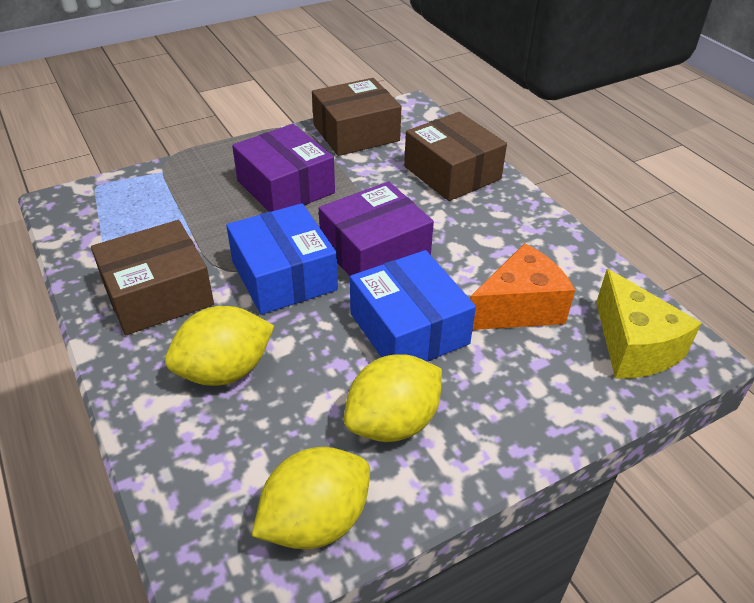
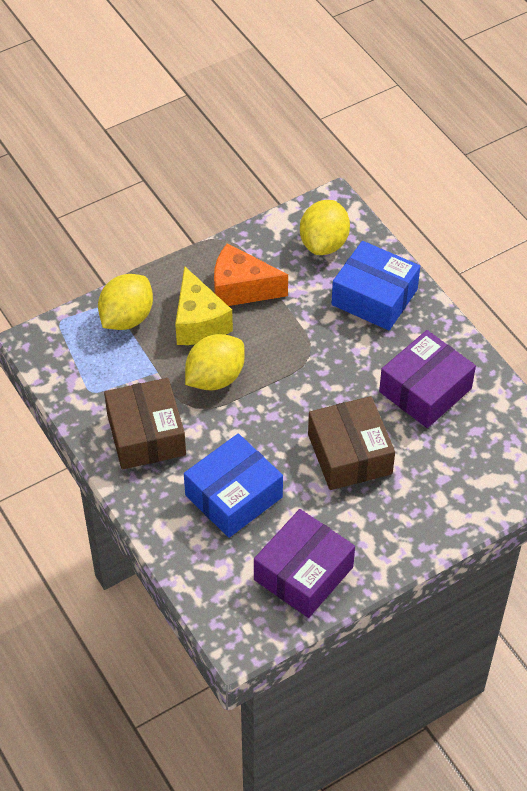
brown box: [91,220,214,335] [312,78,402,156] [404,112,507,201] = 3 -> [104,378,186,470] [308,396,395,490] = 2

